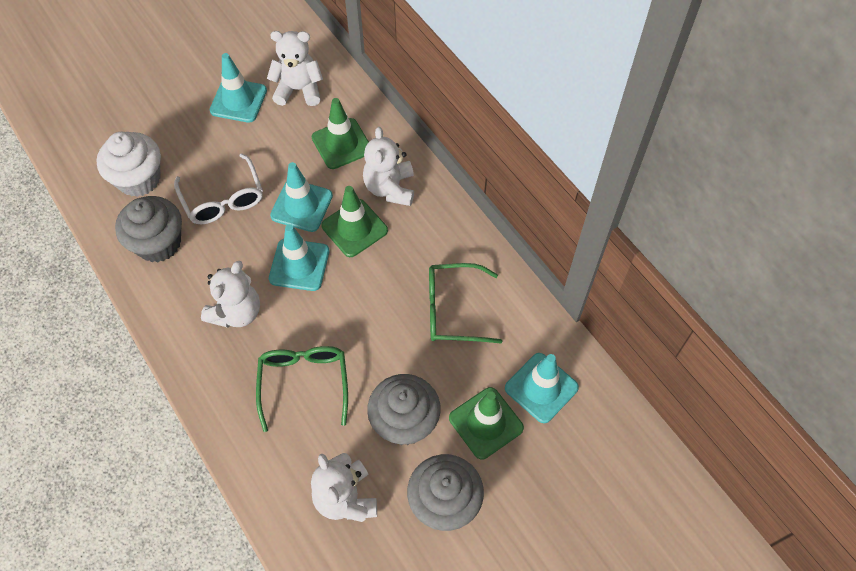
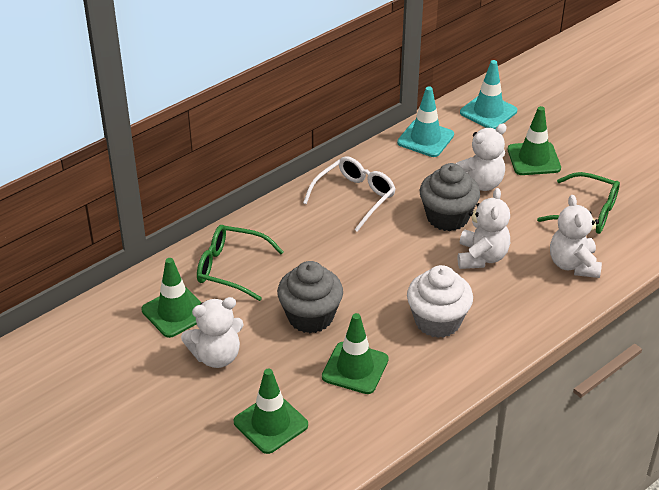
green traffic cone: [312,98,369,169] [321,186,388,257] [449,387,524,459] = 3 -> [142,258,201,338] [234,368,308,454] [322,313,389,394] [508,106,561,175] = 4
grey cupcake: [115,196,182,262] [367,374,441,445] [407,454,484,531] = 3 -> [277,261,343,333] [420,163,480,231] = 2
turquoise traffic cone: [210,53,267,123] [269,224,329,291] [270,162,333,232] [505,353,579,423] = 4 -> [397,86,454,157] [460,60,517,129] = 2

